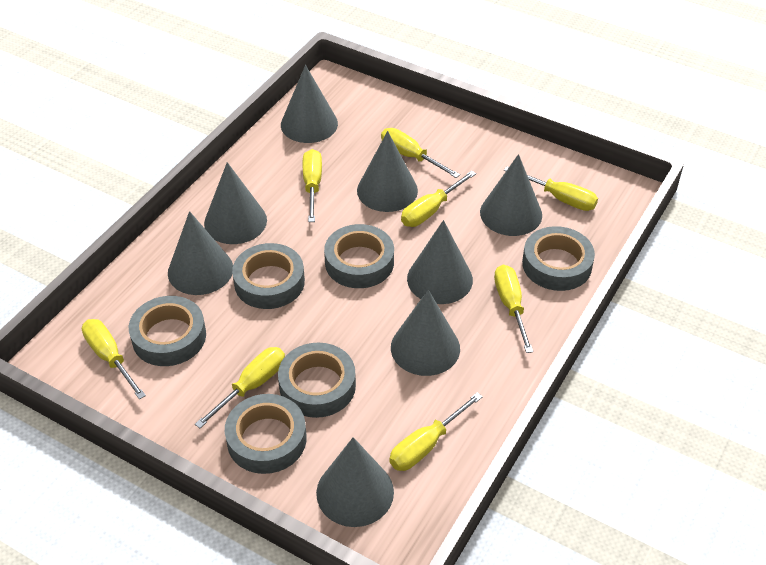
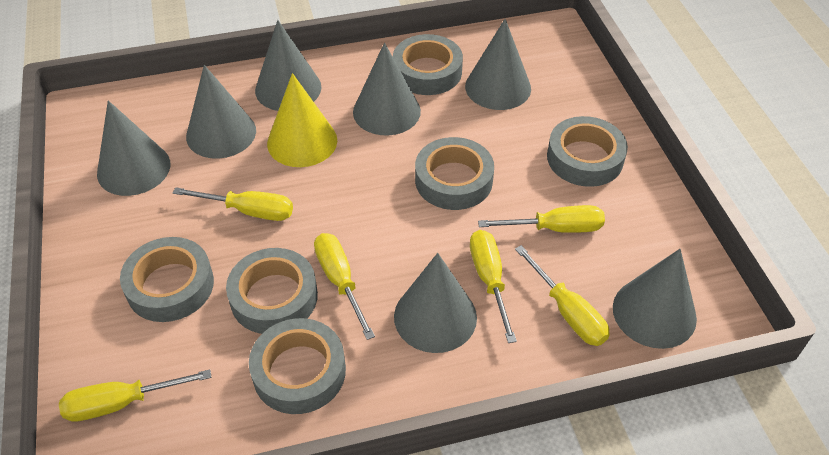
grey cone: [168,211,233,295] [204,162,267,244] [281,65,338,143] [316,437,394,527] [357,131,418,212] [391,290,460,376] [407,220,473,304] [480,154,542,236] = 8 -> [97,100,170,196] [186,65,256,159] [255,20,321,111] [353,43,421,135] [394,253,477,353] [465,19,531,110] [613,249,697,349] = 7
yellow cone: none = 0 -> [267,73,337,167] = 1
yellow screwdriver: [82,319,146,399] [195,347,285,428] [303,149,322,222] [381,128,460,178] [389,392,482,471] [401,171,476,227] [494,265,533,353] [504,166,598,211] = 8 -> [59,370,212,422] [173,187,293,221] [314,233,375,340] [470,230,517,343] [478,205,605,233] [515,245,610,346] = 6

